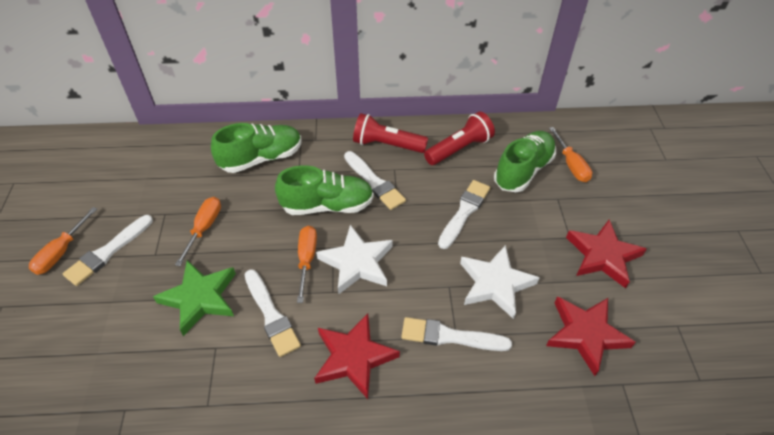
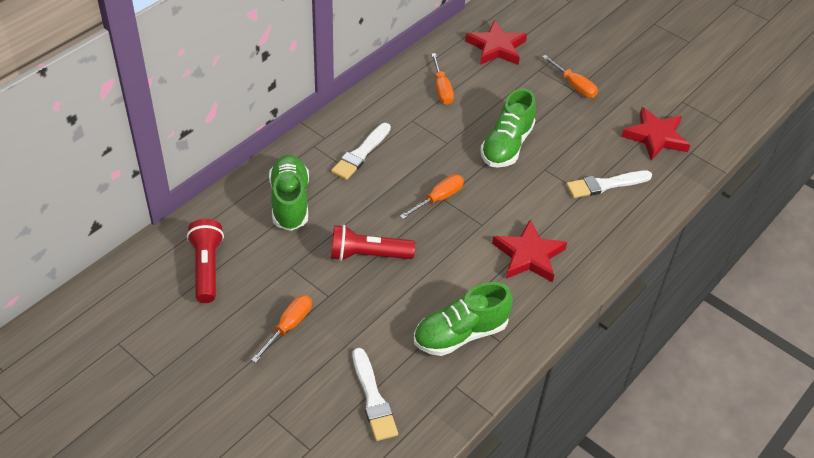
green star: [153,260,236,336] = 1 -> none = 0
white brush: [63,215,153,286] [245,269,301,357] [344,151,406,210] [401,317,512,351] [438,180,490,249] = 5 -> [331,123,391,180] [353,348,398,441] [566,171,652,198] = 3
white star: [316,225,393,295] [460,245,540,319] = 2 -> none = 0

